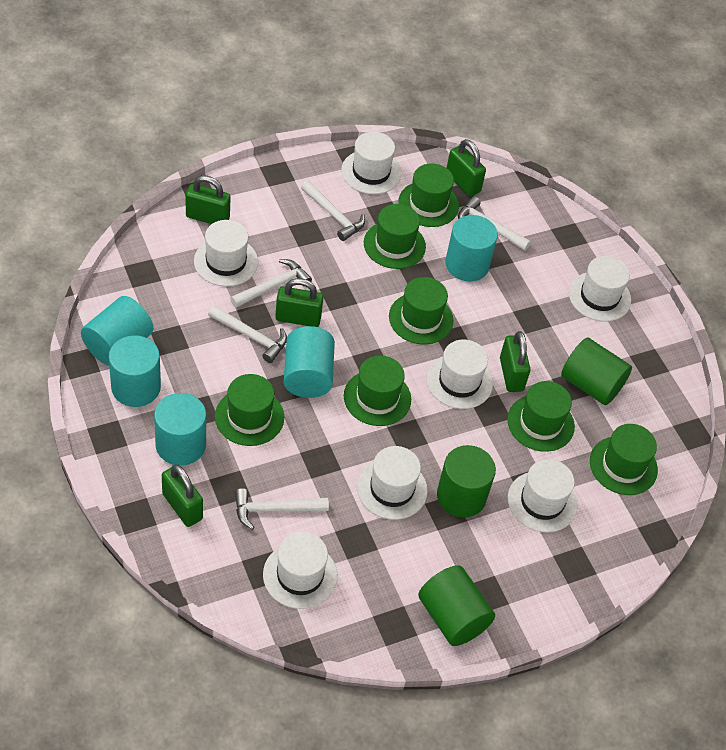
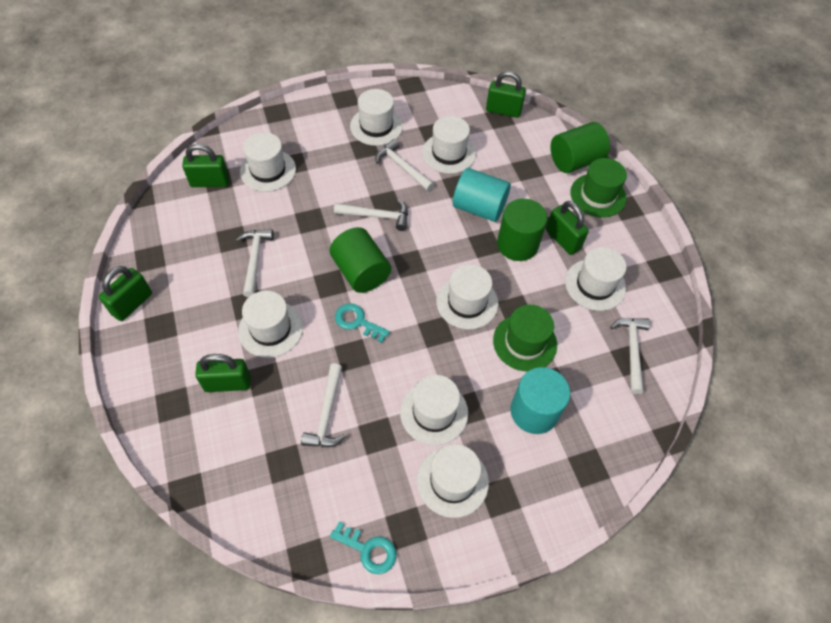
green hat: [215,374,284,446] [344,355,411,426] [364,204,426,269] [389,277,453,344] [398,163,459,227] [507,381,575,452] [590,424,658,495] = 7 -> [493,305,557,371] [570,158,627,218] = 2
turquoise cylinder: [81,296,153,366] [109,335,161,407] [154,393,206,466] [284,326,335,398] [446,215,498,281] = 5 -> [453,168,511,222] [511,367,570,434] = 2
turquoise key: none = 0 -> [330,522,397,574] [335,303,390,343] = 2
white hat: [194,220,258,287] [263,532,337,609] [341,132,401,194] [357,446,428,520] [426,340,493,409] [508,459,578,533] [569,256,631,322] = 7 -> [238,291,303,358] [240,132,296,192] [350,89,403,146] [400,375,468,445] [417,444,489,518] [422,116,476,174] [436,264,498,329] [565,247,626,311] = 8

